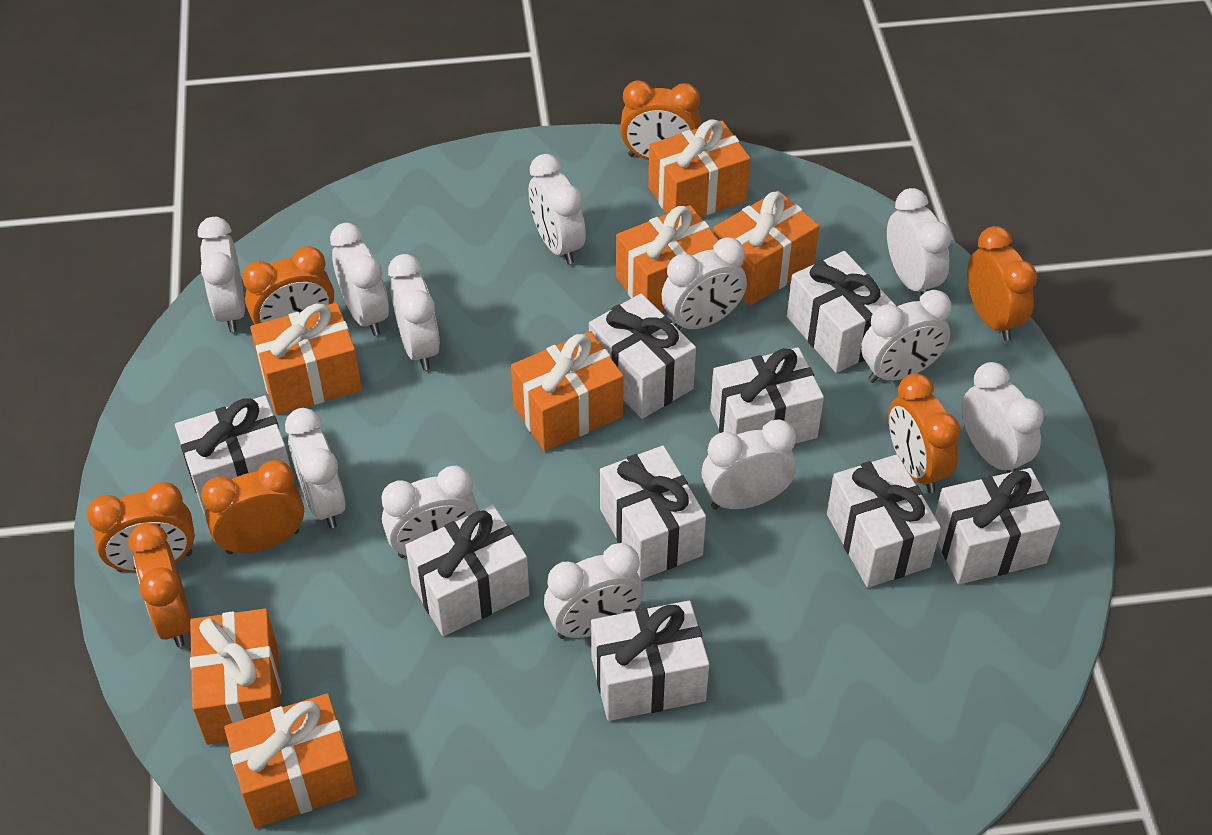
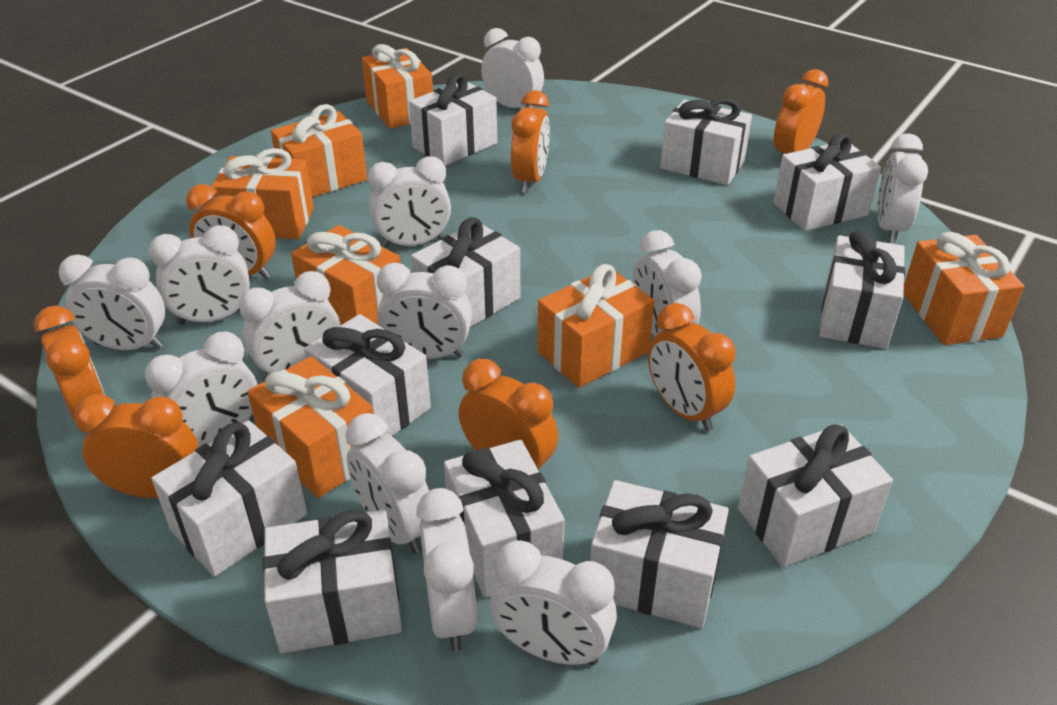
white gift: [175,396,290,515] [405,505,529,636] [589,293,696,419] [591,601,709,721] [600,446,706,580] [710,347,824,444] [787,251,896,373] [827,454,941,588] [935,468,1061,584] = 9 -> [151,420,307,577] [263,509,402,653] [304,314,431,436] [409,73,497,166] [411,217,520,327] [444,440,565,598] [590,480,729,628] [660,98,752,185] [738,425,893,567] [774,133,881,231] [819,230,905,349] = 11

